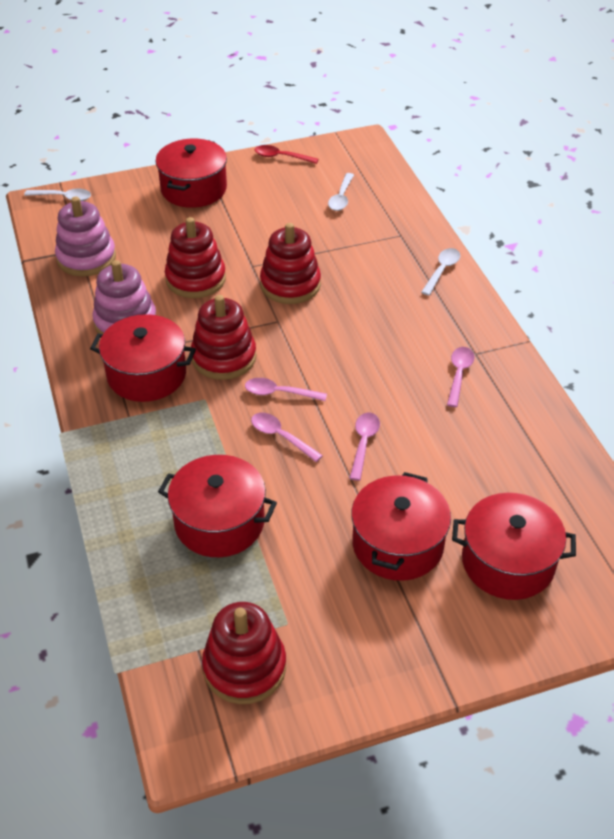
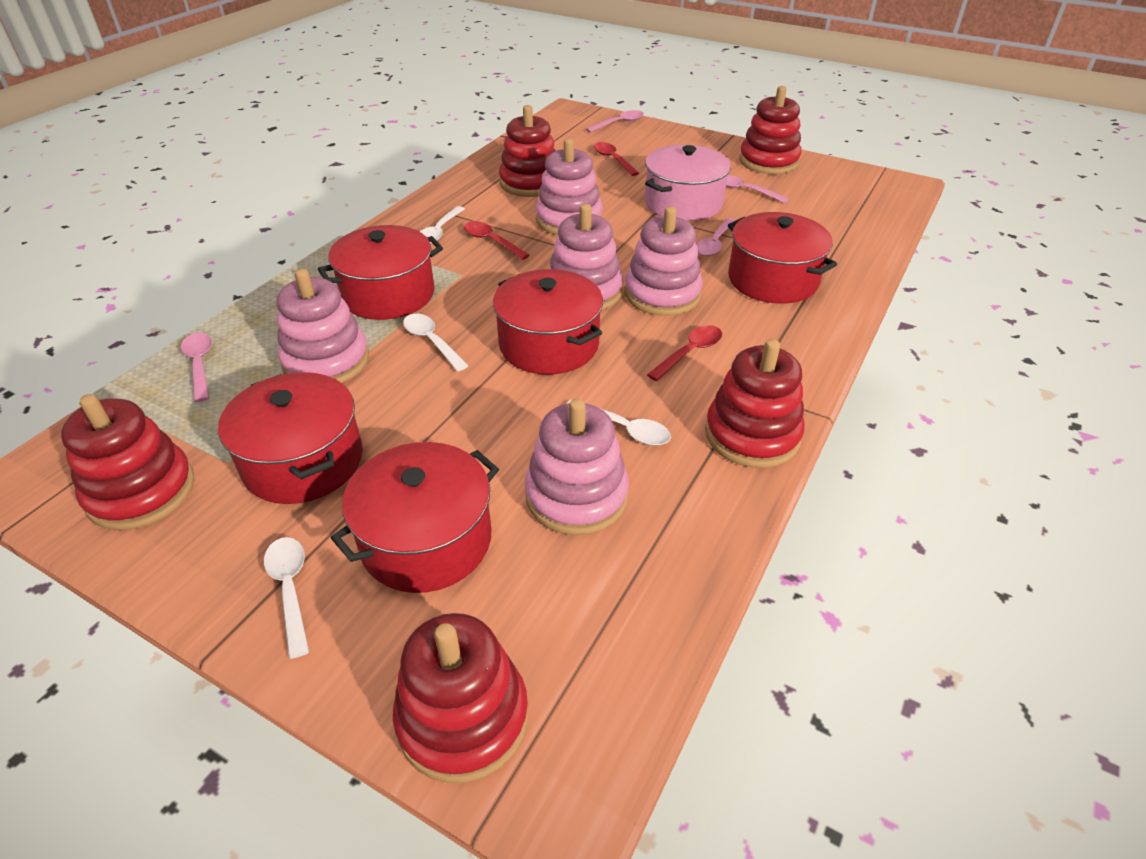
pink pot: none = 0 -> [645,145,731,221] = 1
pink stacking toy: [55,197,116,277] [92,260,156,334] = 2 -> [277,269,369,383] [525,398,629,535] [536,138,603,235] [549,204,623,310] [625,206,703,316] = 5
red spoon: [255,145,319,164] = 1 -> [464,221,530,260] [594,142,639,176] [647,325,722,381] = 3
red stacking toy: [165,217,226,298] [191,295,256,380] [202,602,286,704] [260,223,321,304] = 4 -> [61,394,194,530] [393,613,528,783] [499,105,556,197] [705,339,805,468] [739,86,801,174] = 5
white spoon: [24,189,91,201] [328,173,354,211] [421,248,460,295] = 3 -> [264,537,309,659] [403,314,468,371] [420,206,465,244] [567,400,671,446] = 4

